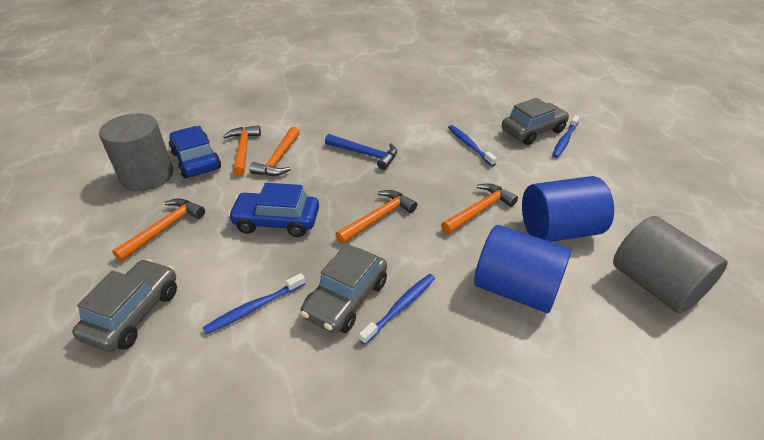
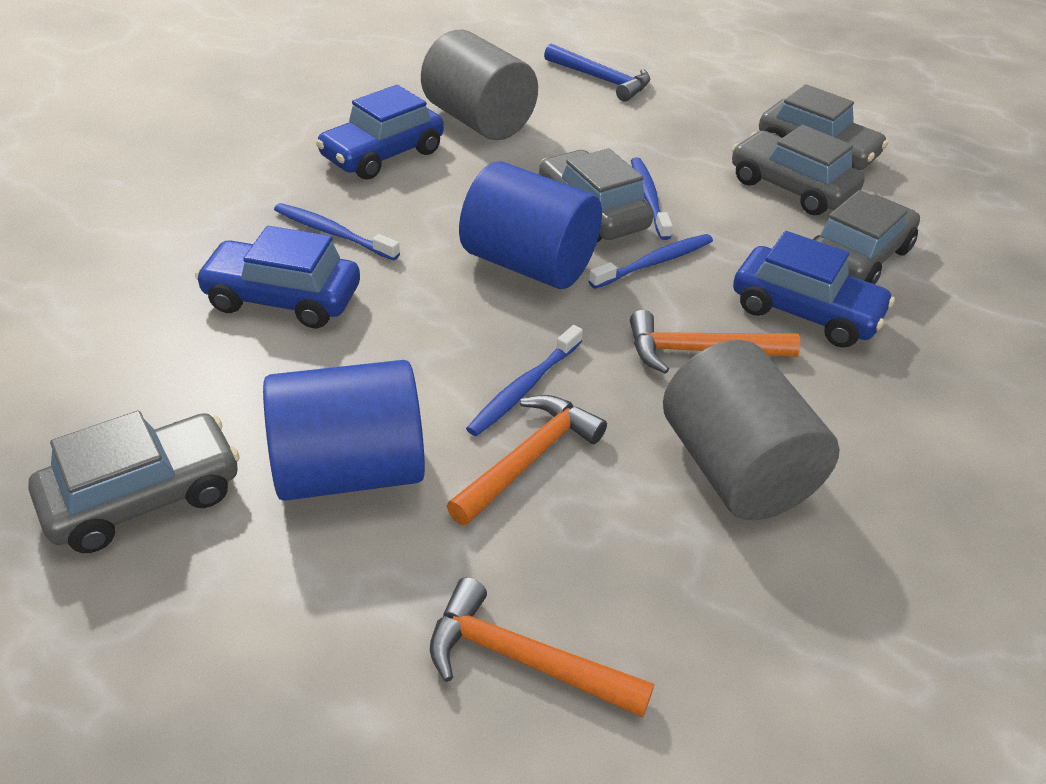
blue car: [169,126,221,178] [228,183,319,237] = 2 -> [195,226,360,328] [316,85,444,180] [733,231,895,348] = 3
grey car: [72,259,177,352] [300,244,387,334] [502,98,569,145] = 3 -> [28,410,240,553] [539,148,654,242] [732,125,865,215] [759,84,888,170] [813,190,920,284] = 5
orange hammer: [112,198,205,262] [223,125,261,176] [249,127,300,176] [335,190,417,244] [441,183,518,234] = 5 -> [430,577,654,718] [447,395,607,526] [630,310,800,374] = 3

